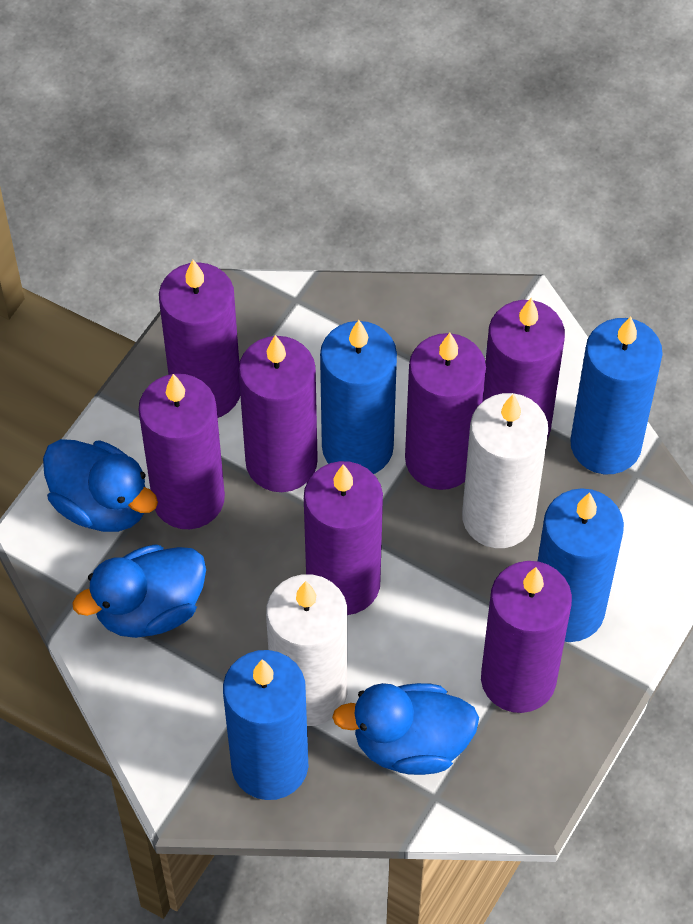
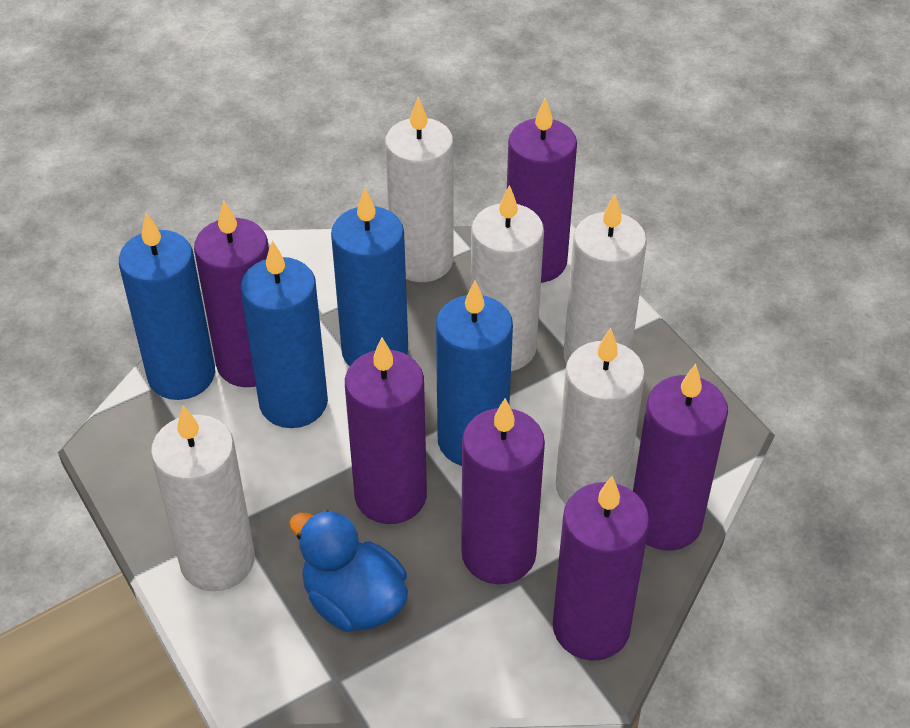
blue duck: [43,439,158,532] [72,544,206,638] [332,683,479,775] = 3 -> [289,510,408,632] = 1
purple candle: [138,374,225,529] [159,260,240,418] [238,335,318,492] [304,461,383,615] [405,333,486,490] [481,561,572,713] [483,298,565,439] = 7 -> [194,200,269,387] [345,338,427,524] [461,398,545,584] [507,97,577,283] [553,476,650,661] [633,364,728,551] = 6
white candle: [266,574,347,726] [462,393,548,548] = 2 -> [151,405,255,591] [385,97,454,282] [471,185,544,371] [556,328,645,504] [564,195,647,364] = 5

